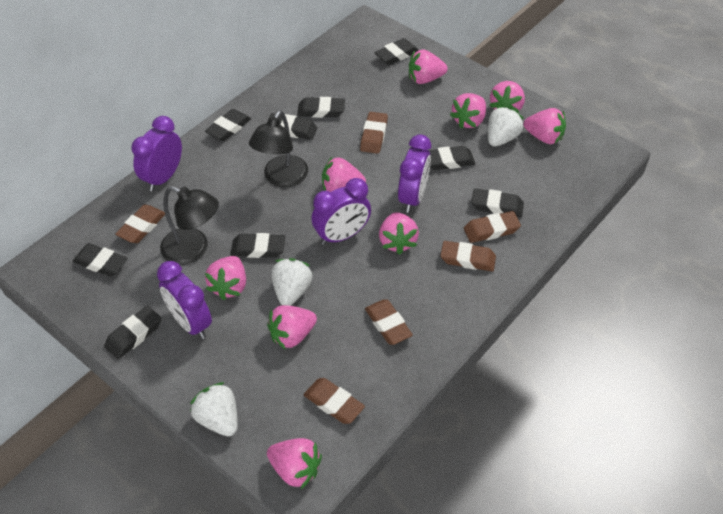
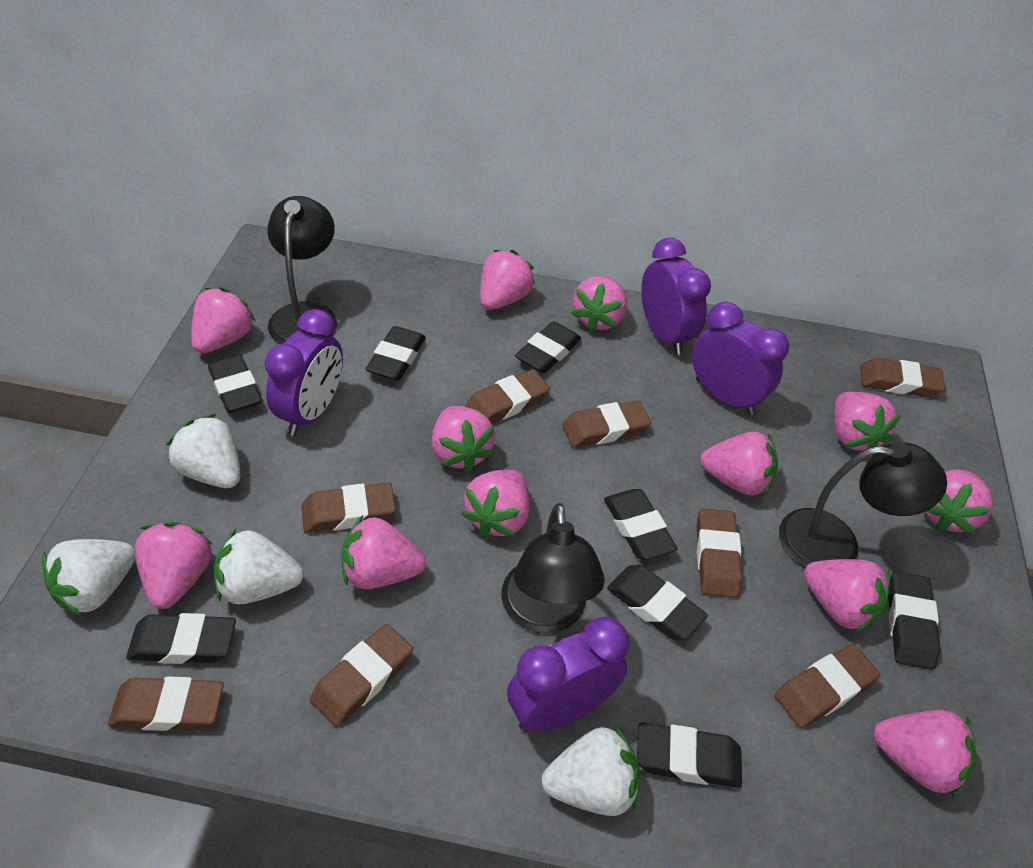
black eraser: [73,243,127,277] [104,306,161,359] [205,109,251,141] [230,233,285,258] [267,113,317,140] [297,97,345,118] [374,38,419,65] [429,146,475,170] [471,188,524,217] = 9 -> [126,613,236,664] [208,355,262,413] [366,326,426,381] [515,321,581,373] [604,489,677,560] [607,565,708,640] [637,722,742,788] [888,571,940,670] = 8
black lamp: [160,186,219,265] [249,110,308,187] = 2 -> [267,196,337,344] [501,503,605,634] [779,442,947,568] = 3
brown eraser: [115,205,165,243] [304,378,365,424] [360,112,388,154] [365,299,413,345] [440,241,496,271] [464,211,521,243] = 6 -> [108,676,224,731] [301,482,396,533] [310,624,413,727] [465,369,550,423] [562,400,651,448] [697,508,742,598] [775,644,880,728] [860,358,945,397] = 8
pink strawberry: [205,256,246,300] [267,305,317,350] [267,438,322,489] [322,157,366,192] [379,212,419,255] [409,49,448,84] [450,93,486,128] [489,81,525,113] [524,108,566,144] = 9 -> [134,522,213,609] [191,287,256,353] [341,515,426,589] [432,406,495,472] [461,470,529,538] [480,250,535,310] [571,276,627,332] [700,432,778,496] [804,559,891,633] [834,392,901,451] [873,710,976,798] [925,469,993,534] = 12
white strawberry: [190,382,238,436] [271,258,312,306] [488,106,524,147] = 3 -> [42,539,135,616] [166,414,241,488] [214,529,303,604] [542,725,640,816] = 4

